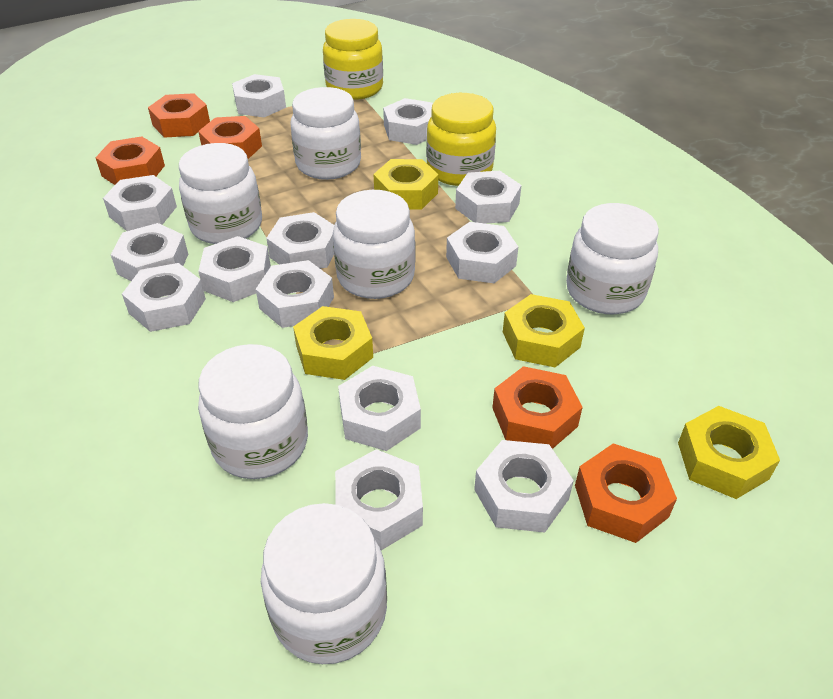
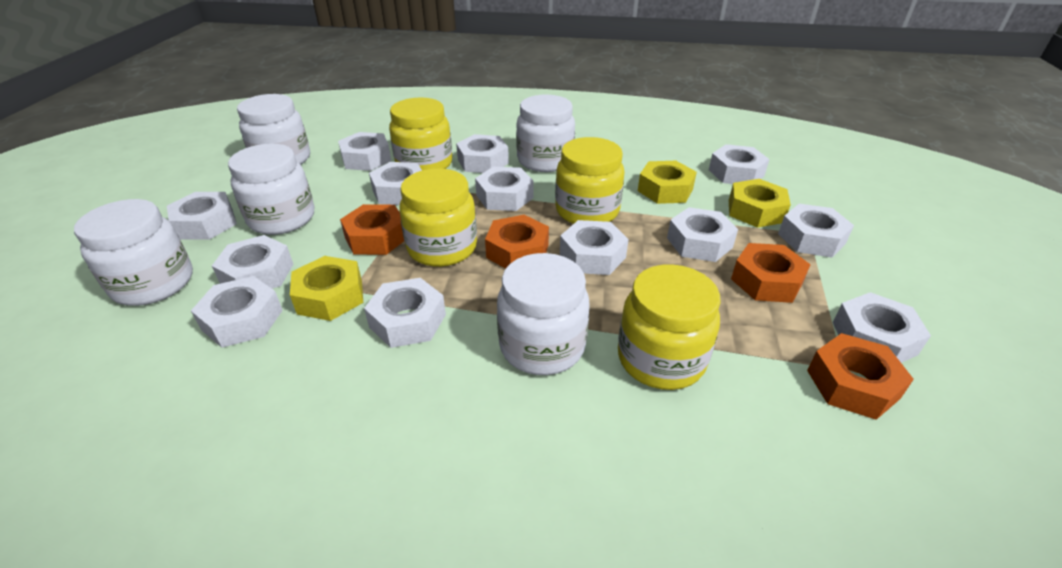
orange nut: [95,136,165,185] [148,93,210,138] [198,116,262,159] [492,366,583,449] [575,443,677,543] = 5 -> [340,204,404,255] [485,215,549,269] [731,243,811,303] [807,333,914,420] = 4
white jar: [179,143,262,244] [198,344,308,479] [261,503,387,664] [290,87,361,180] [333,190,415,299] [566,203,659,315] = 6 -> [74,199,193,306] [228,143,314,235] [237,94,310,165] [497,253,590,375] [516,95,575,172] = 5
yellow jar: [323,19,383,100] [426,93,496,186] = 2 -> [389,97,452,171] [399,168,477,267] [555,137,624,224] [618,264,721,390] = 4
yellow nut: [293,306,373,380] [373,159,438,210] [503,294,585,367] [678,406,780,499] = 4 -> [290,256,363,321] [638,161,697,204] [729,179,791,228] = 3

